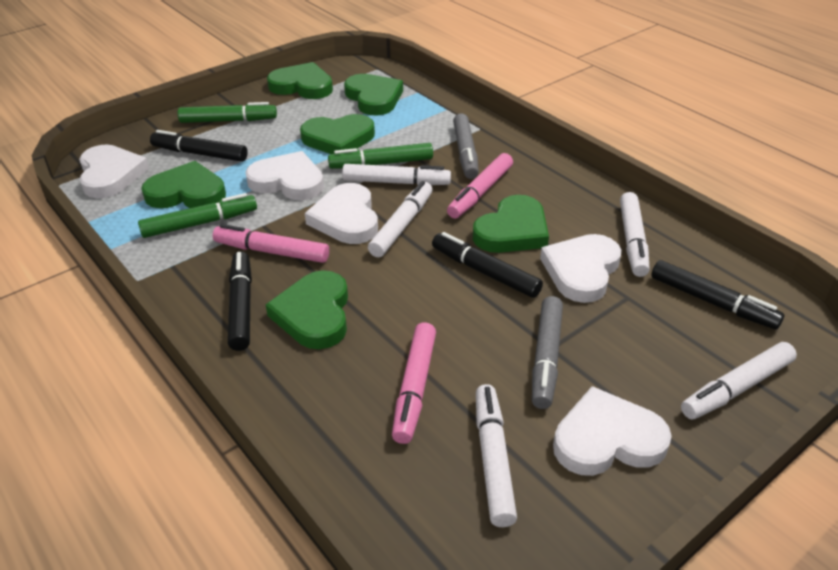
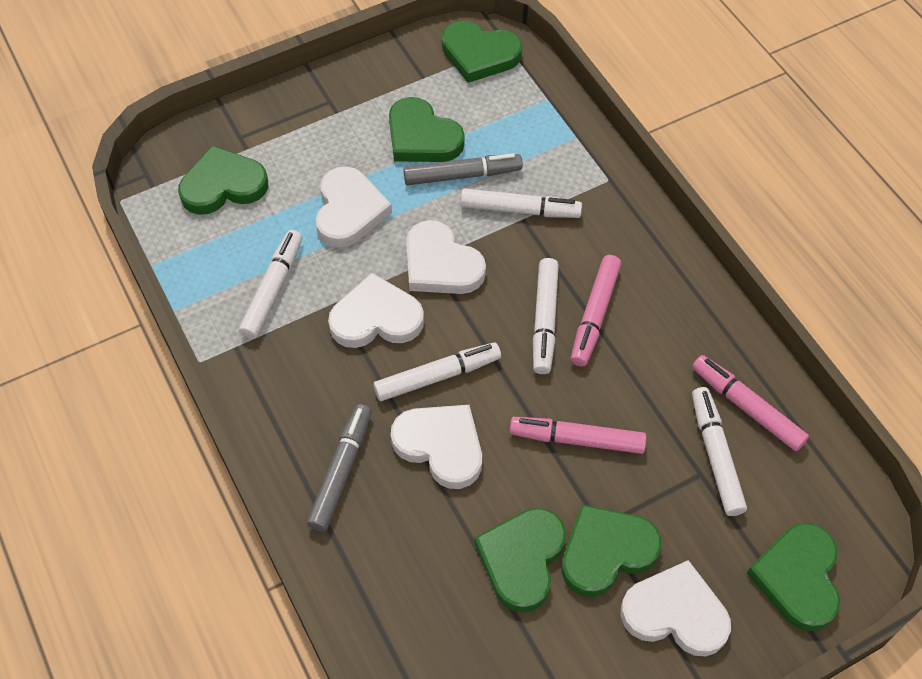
black marker: [150,130,248,162] [228,252,252,351] [432,232,543,298] [651,260,785,329] = 4 -> none = 0
green marker: [138,193,257,238] [178,102,277,123] [328,143,433,169] = 3 -> none = 0

